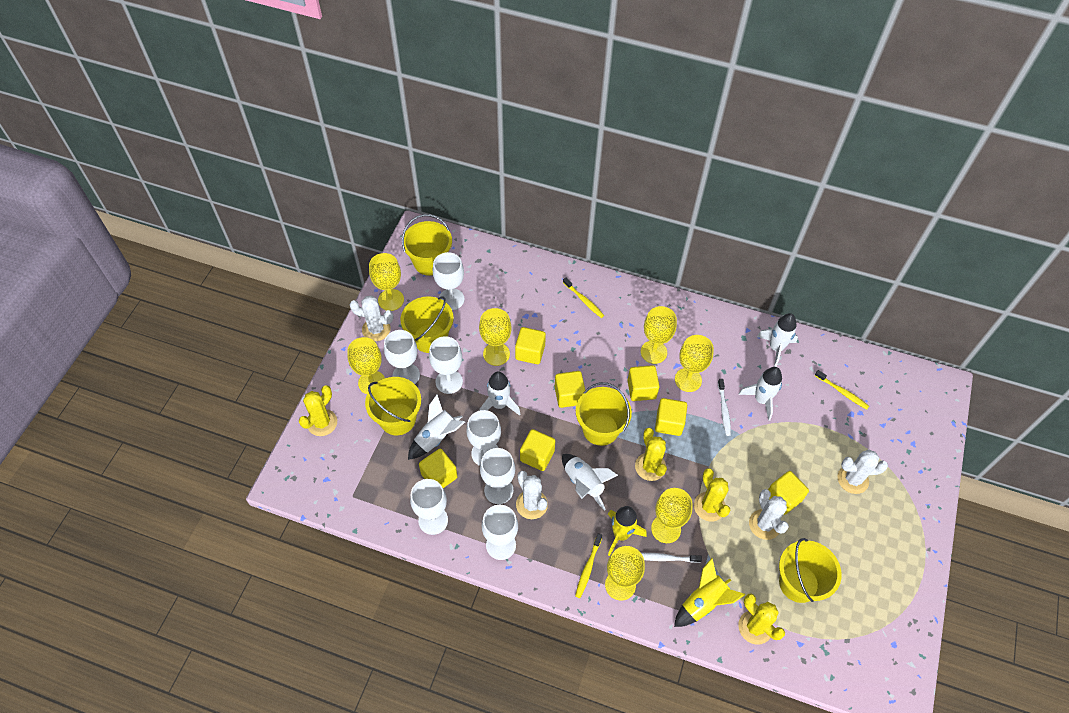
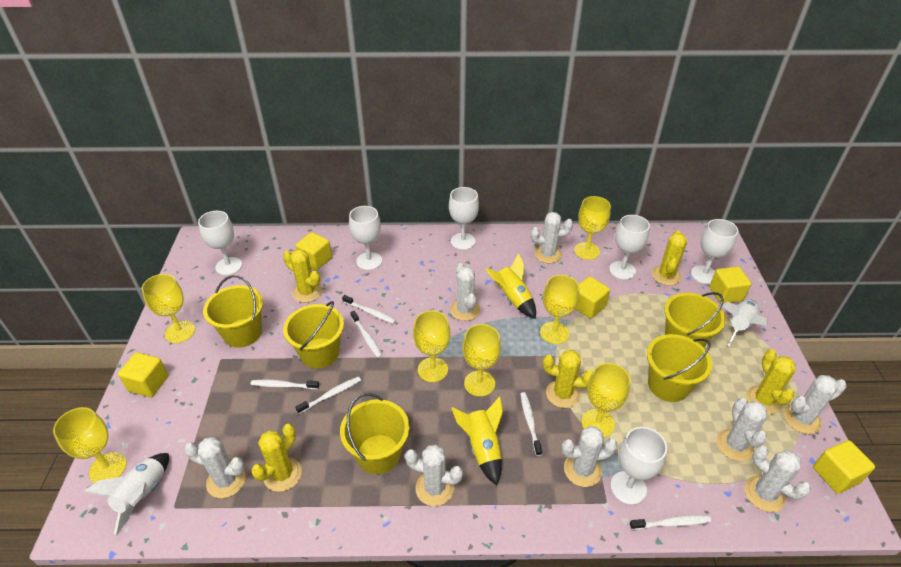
white cactus: [350,296,393,341] [516,471,548,519] [749,489,789,540] [838,449,888,494] = 4 -> [184,437,246,498] [405,445,463,506] [450,263,480,321] [531,212,573,263] [561,426,617,487] [717,398,767,461] [744,445,811,512] [784,375,846,434] = 8
white goblet: [384,330,420,384] [410,479,448,535] [429,336,463,394] [433,252,465,310] [466,410,501,466] [480,448,515,504] [482,505,518,560] = 7 -> [198,211,242,275] [349,206,382,270] [449,187,479,250] [609,215,650,280] [610,427,667,505] [691,219,738,284] = 6
white rocket: [408,395,465,460] [479,371,520,416] [562,454,618,510] [738,367,782,421] [757,313,798,367] = 5 -> [84,453,169,535] [722,300,767,346] = 2
white toothbrush: [641,553,702,563] [718,379,731,436] = 2 -> [251,380,319,389] [295,376,361,414] [342,295,396,324] [350,311,382,358] [520,392,542,456] [630,515,711,530] = 6
yellow cactus: [299,385,337,436] [635,428,667,481] [694,468,731,521] [738,594,785,645] = 4 -> [251,424,302,492] [283,249,322,303] [543,350,593,408] [652,231,687,286] [746,349,796,415] = 5
yellow cube: [419,449,458,488] [515,327,546,364] [520,429,555,471] [555,371,585,408] [627,365,659,401] [655,398,687,436] [768,471,809,515] = 7 -> [118,352,168,397] [295,232,332,270] [575,276,610,319] [709,266,751,304] [813,440,875,493] = 5
yellow toothbrush: [563,278,604,318] [575,533,602,598] [815,370,869,410] = 3 -> none = 0

